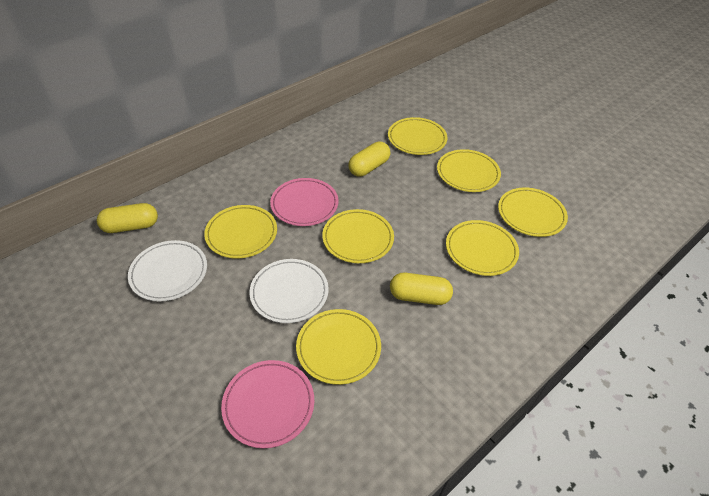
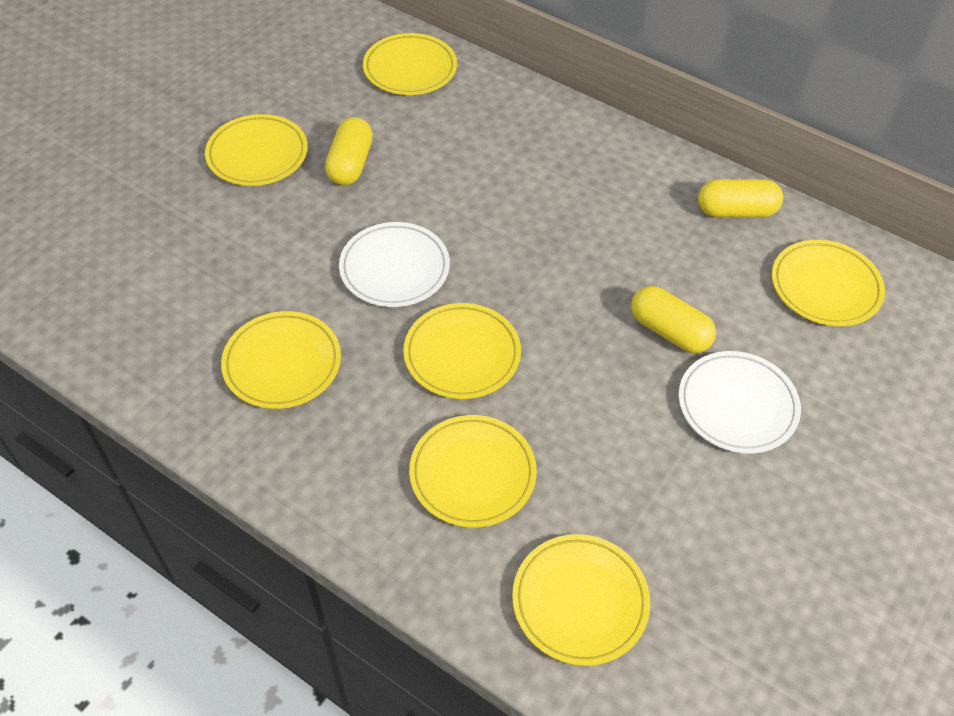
pink plate: [221,360,314,449] [270,178,339,226] = 2 -> none = 0

